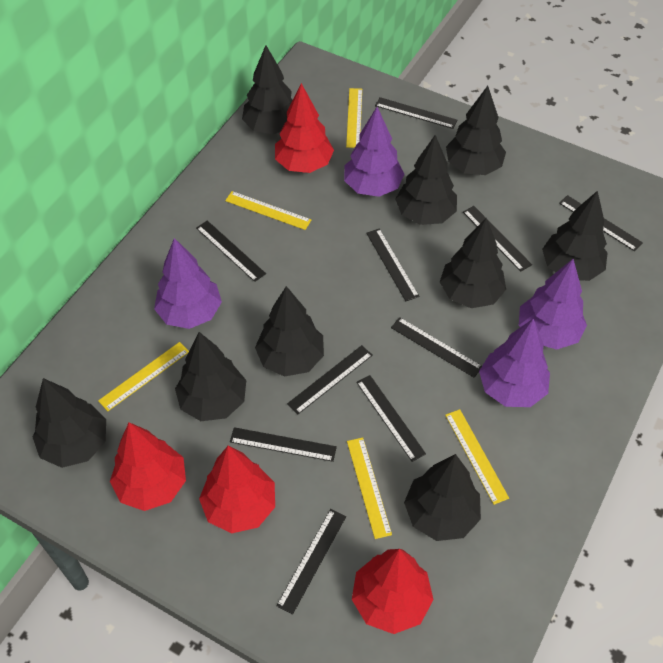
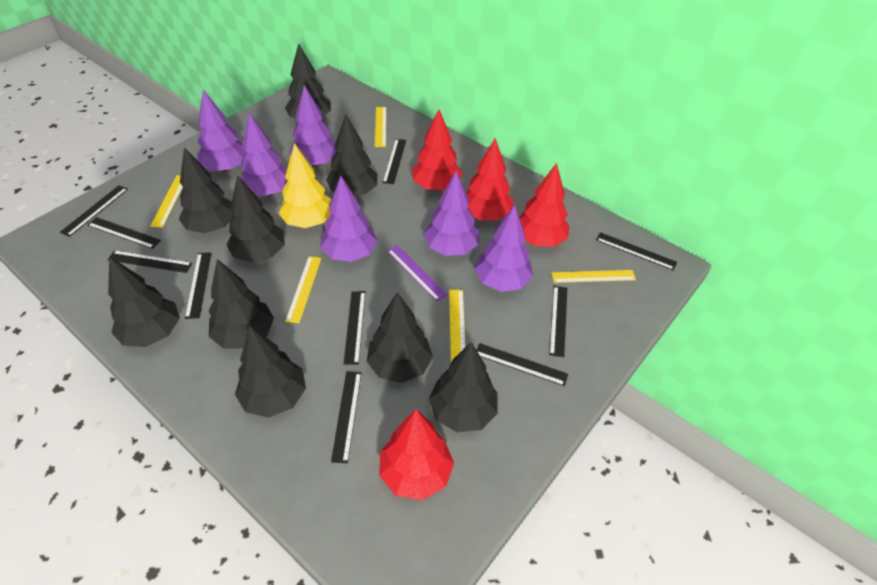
purple ruler: none = 0 -> [387,245,448,301] = 1
purple tree: [154,238,222,329] [344,107,405,197] [479,318,550,407] [519,259,587,350] = 4 -> [197,90,245,172] [240,113,288,196] [289,85,337,167] [320,176,378,262] [424,171,479,256] [474,205,533,292] = 6
yellow tree: none = 0 -> [279,143,331,228] = 1

